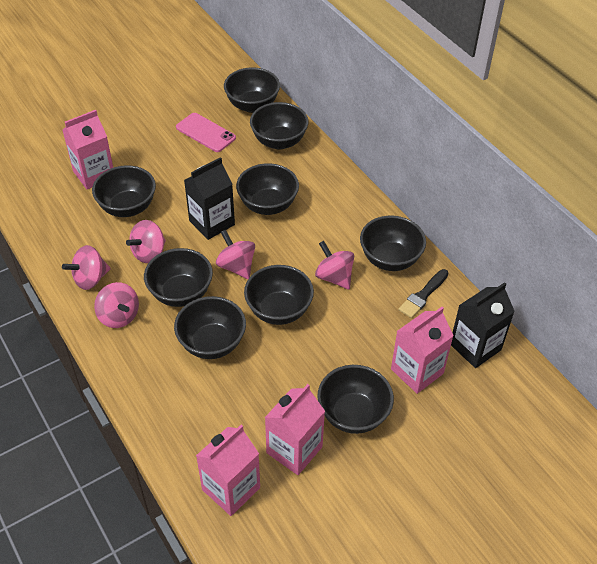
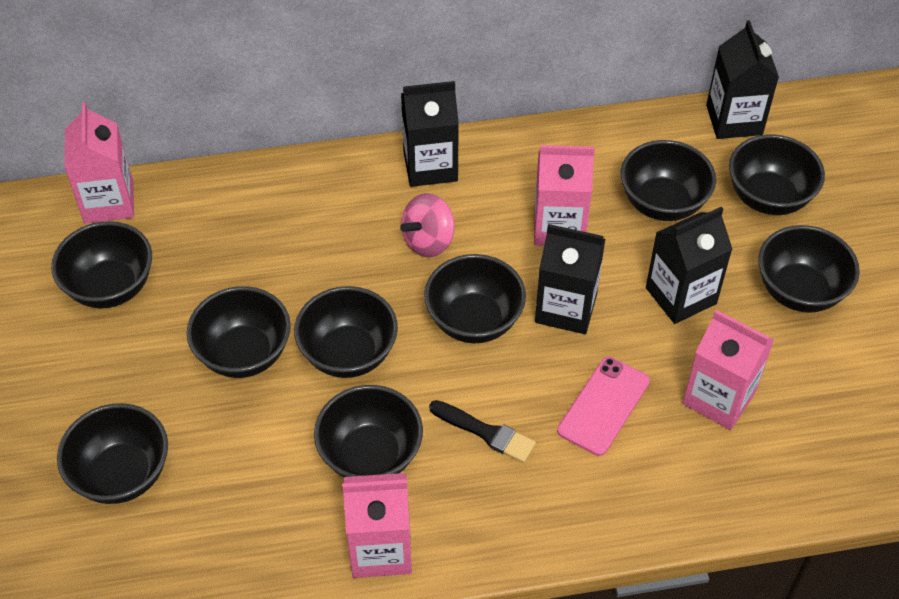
black carton: [184,157,235,240] [451,282,515,368] = 2 -> [401,81,459,187] [535,224,605,334] [646,207,733,324] [706,20,779,139] = 4
pink spinning top: [62,245,110,290] [94,282,139,328] [126,220,166,263] [216,230,255,279] [315,241,354,290] = 5 -> [400,193,455,258] = 1

